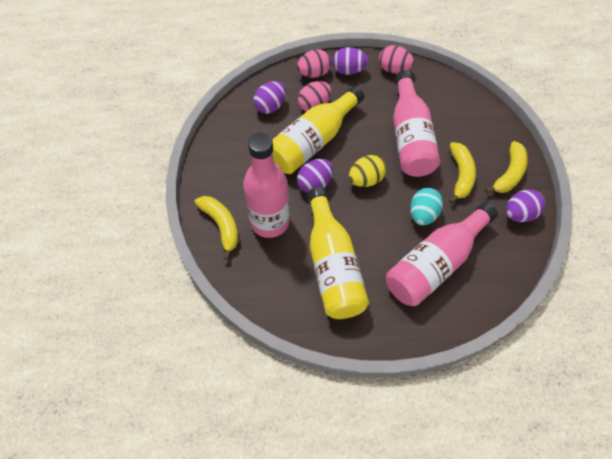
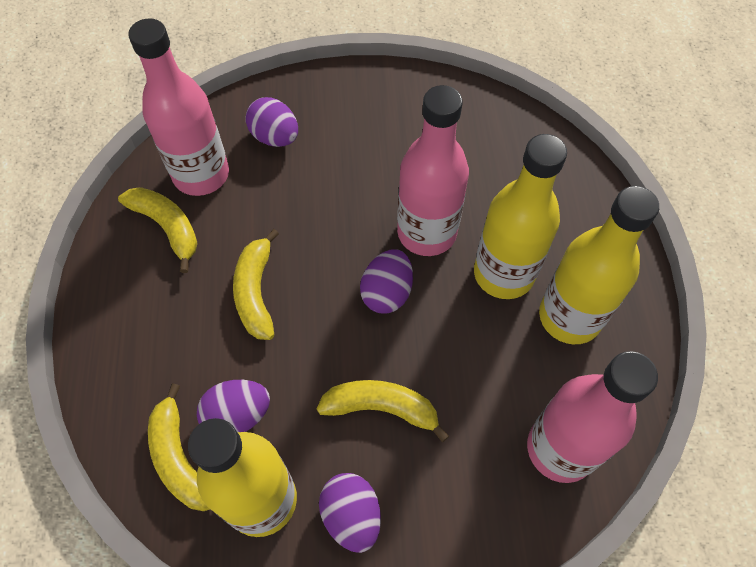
pink egg: [297,49,331,78] [298,81,332,112] [379,45,414,73] = 3 -> none = 0
turquoise egg: [410,188,443,226] = 1 -> none = 0
yellow banana: [194,196,238,260] [449,142,476,204] [485,141,528,193] = 3 -> [118,187,198,273] [148,383,210,511] [233,229,279,340] [317,380,449,442] = 4
yellow bottle: [272,86,364,174] [307,187,369,319] = 2 -> [188,418,297,537] [474,134,567,299] [539,186,659,344] = 3
yellow egg: [349,155,386,187] = 1 -> none = 0

